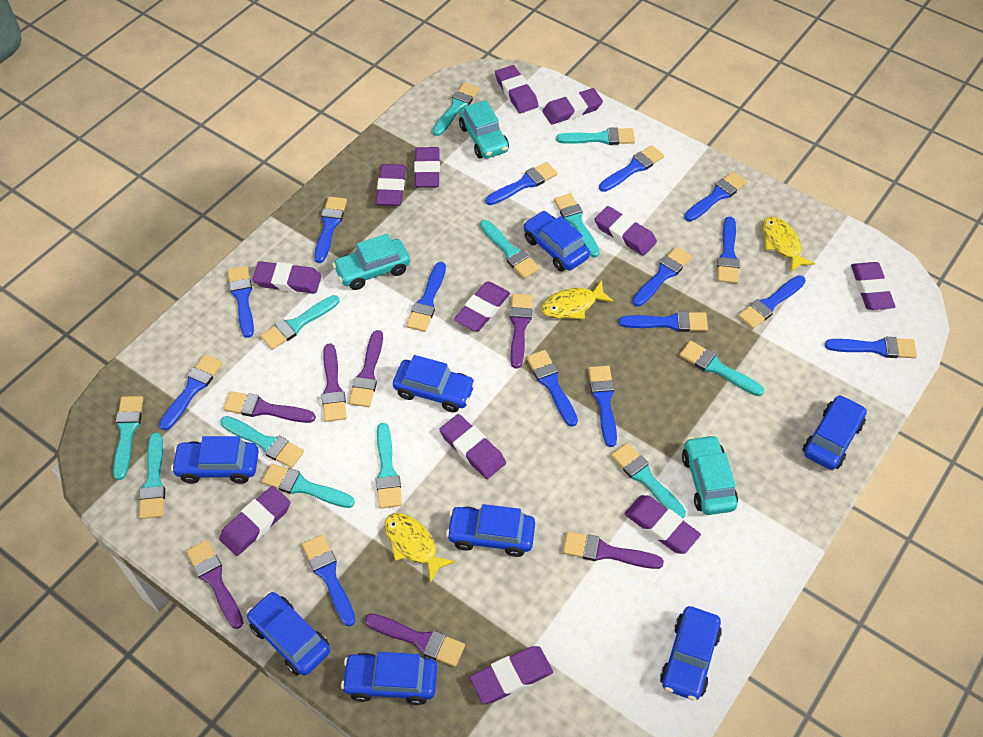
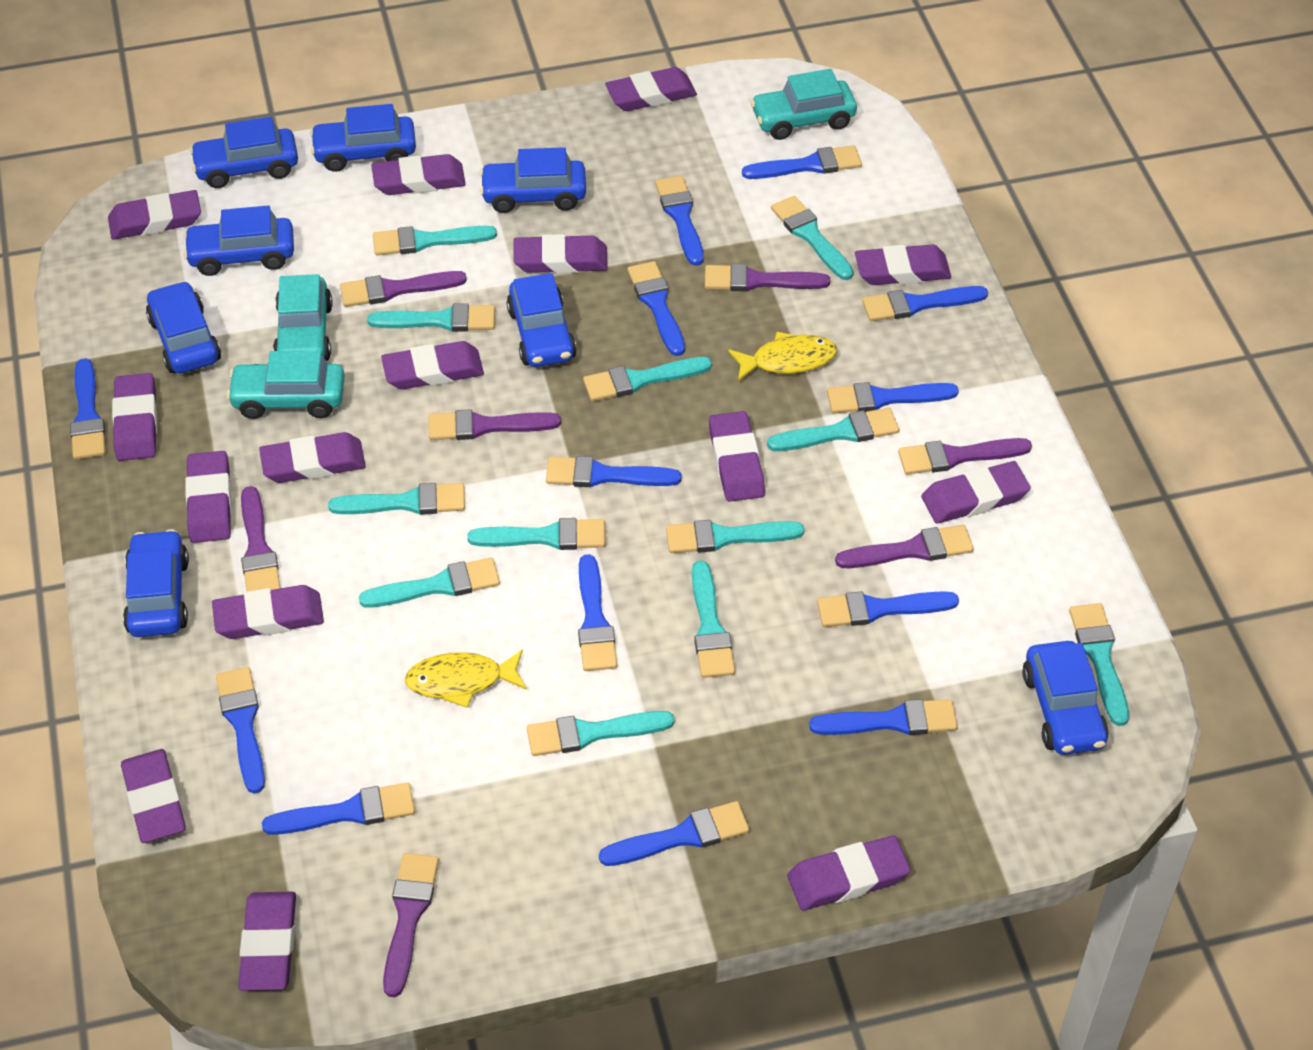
blue brush: [159,354,223,431] [228,266,254,338] [302,534,356,626] [314,196,347,263] [406,262,446,332] [485,162,557,205] [526,350,578,427] [588,366,617,447] [599,145,664,192] [619,311,708,332] [632,246,692,306] [684,171,747,222] [717,216,740,284] [738,275,806,329] [825,337,917,358] = 15 -> [70,358,106,459] [216,667,265,794] [262,782,415,835] [546,456,681,487] [578,554,617,671] [599,801,749,866] [628,261,685,356] [655,176,704,266] [742,145,862,179] [809,699,958,735] [817,591,959,627] [827,382,959,413] [862,286,988,321] = 13
purple eraser: [219,486,291,556] [252,261,322,294] [376,164,406,206] [414,147,440,188] [439,414,506,479] [454,281,510,331] [470,646,553,704] [495,65,539,113] [542,88,603,125] [594,206,657,256] [625,495,701,554] [851,262,895,310] = 12 -> [108,190,201,239] [112,373,157,461] [121,749,186,843] [185,451,232,543] [212,585,324,639] [238,892,296,991] [259,432,366,483] [371,154,466,195] [381,341,484,389] [513,234,608,273] [605,67,697,111] [709,411,765,502] [787,835,910,910] [855,244,951,285] [921,461,1030,523] = 15
yellow fish: [384,513,455,583] [541,280,614,320] [763,217,815,272] = 3 -> [405,649,527,708] [728,332,837,382] = 2

